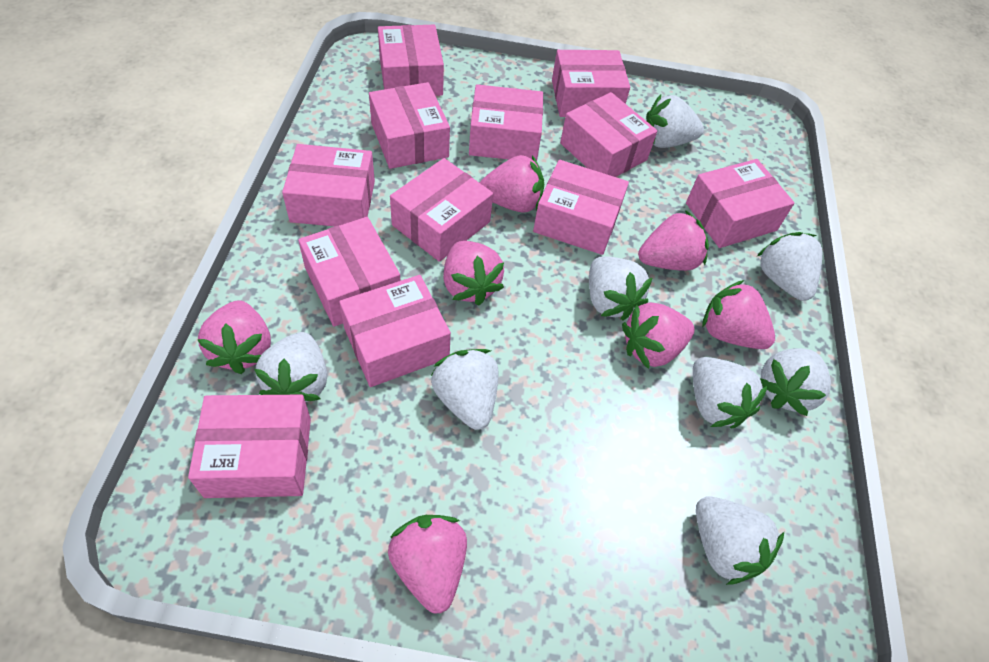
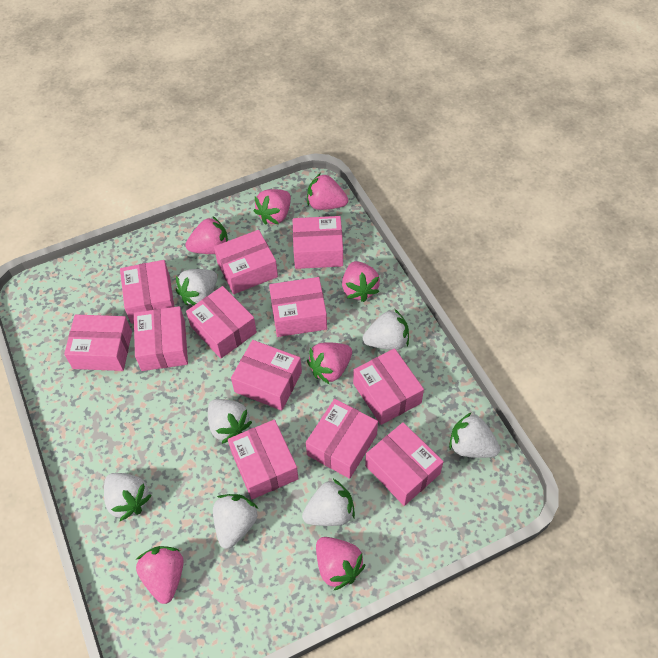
white strawberry: [254,332,327,402] [431,349,499,430] [589,256,652,320] [646,95,704,148] [693,357,767,428] [696,496,784,585] [757,232,822,301] [760,348,831,416] = 8 -> [104,473,151,521] [176,269,217,306] [208,399,252,444] [213,494,259,549] [302,479,355,526] [363,309,409,350] [449,412,500,458] = 7

